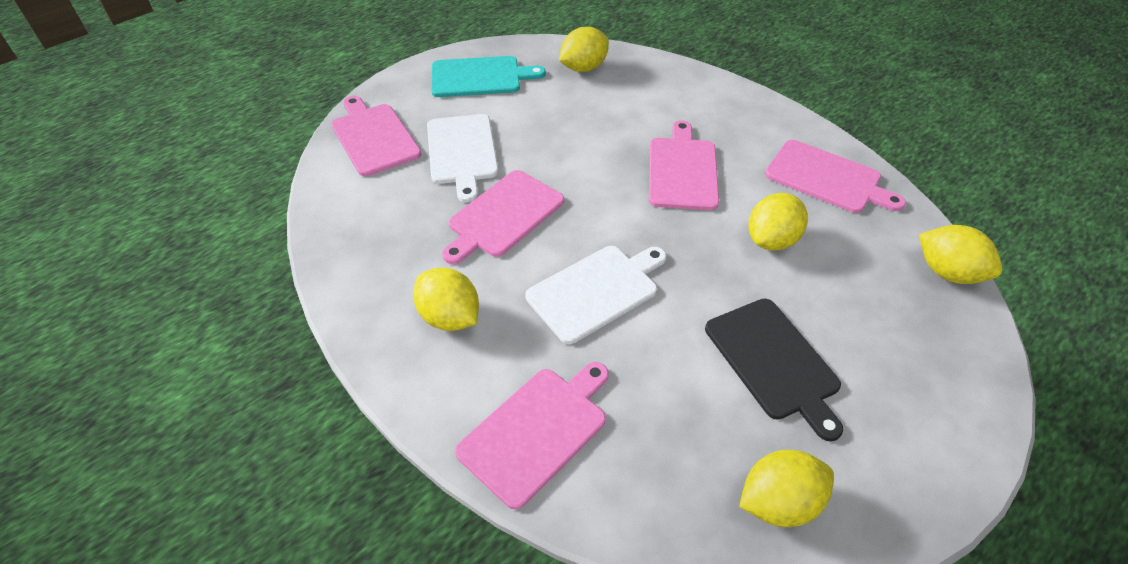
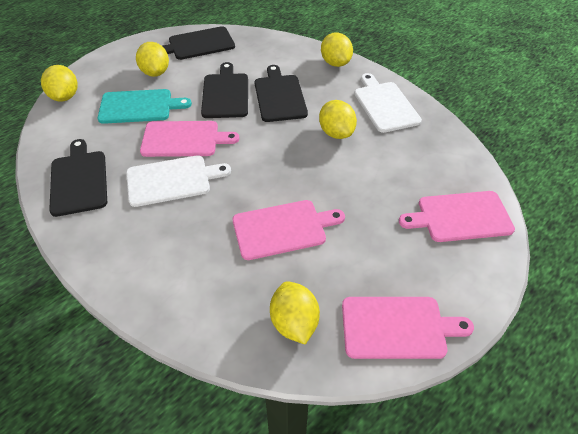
black cutting board: [705,299,843,442] = 1 -> [49,139,107,217] [162,26,235,60] [201,62,248,118] [255,65,308,122] = 4
pink cutting board: [331,96,421,176] [442,170,564,264] [455,362,609,510] [649,120,719,210] [765,140,906,213] = 5 -> [140,121,239,157] [233,200,345,260] [342,297,474,359] [399,191,515,242] = 4

